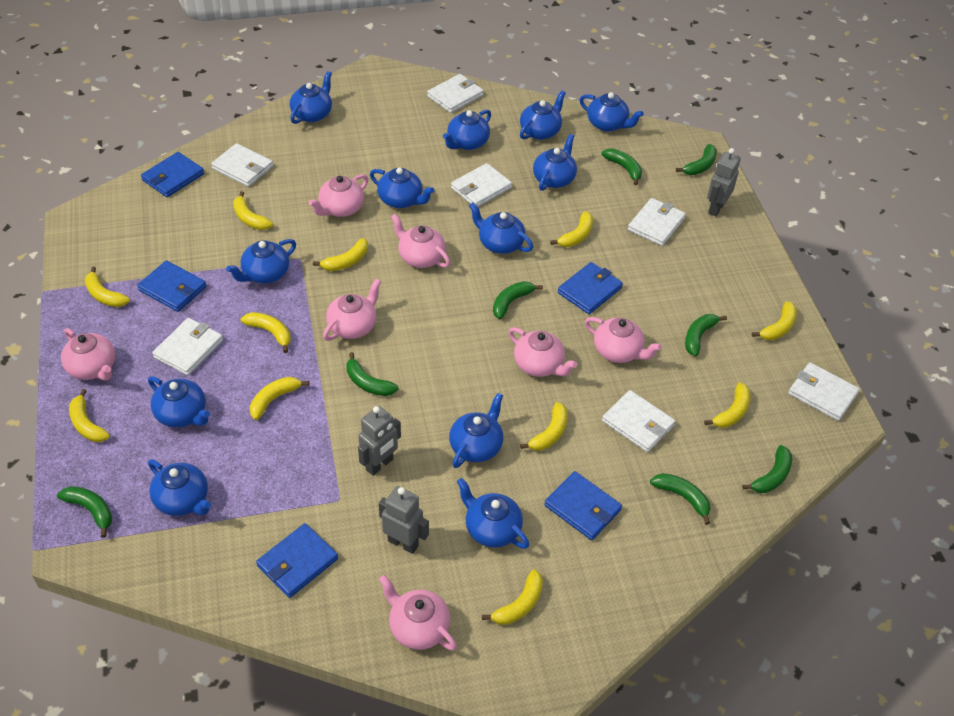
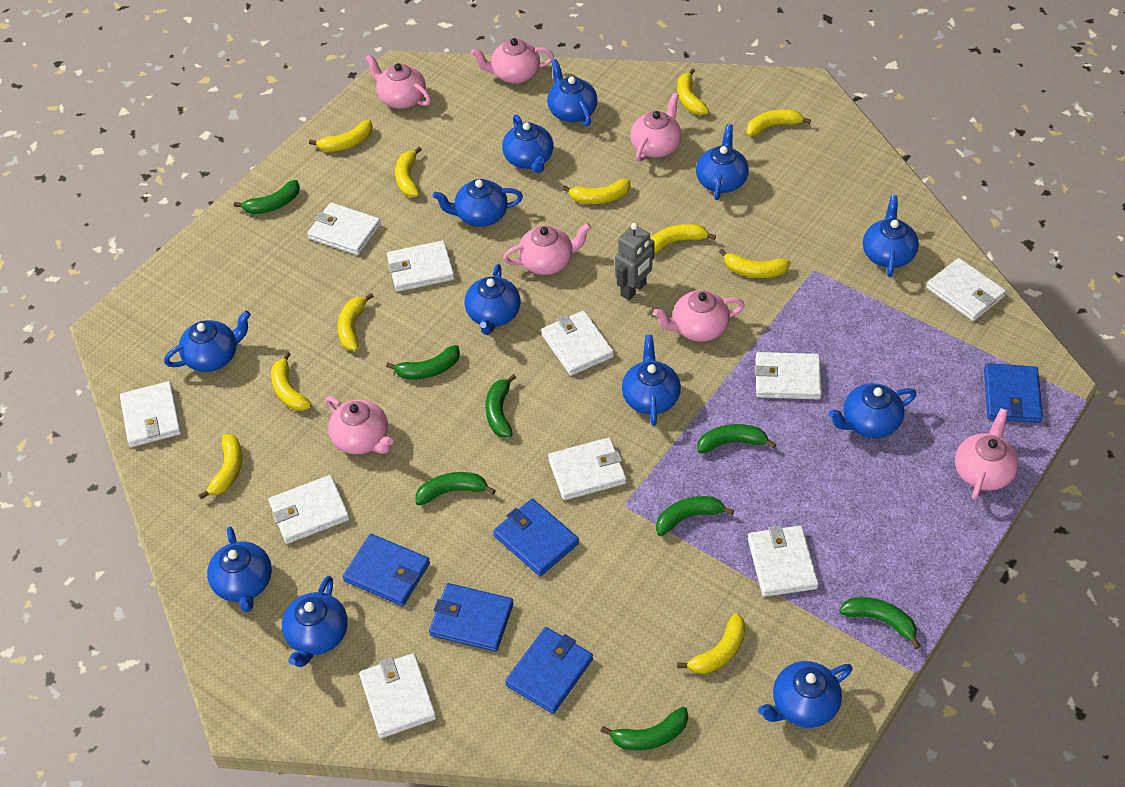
grey robot: [358,406,401,476] [379,486,429,554] [707,148,741,217] = 3 -> [615,223,655,300] = 1
white wallet: [152,318,223,375] [211,143,273,187] [427,74,484,113] [451,163,512,207] [602,390,675,452] [628,198,686,246] [788,362,860,421] = 7 -> [120,381,181,447] [269,475,350,544] [307,203,381,255] [359,653,437,738] [387,240,455,292] [541,310,614,376] [548,437,627,500] [748,525,819,597] [755,352,822,399] [926,258,1006,321] = 10

